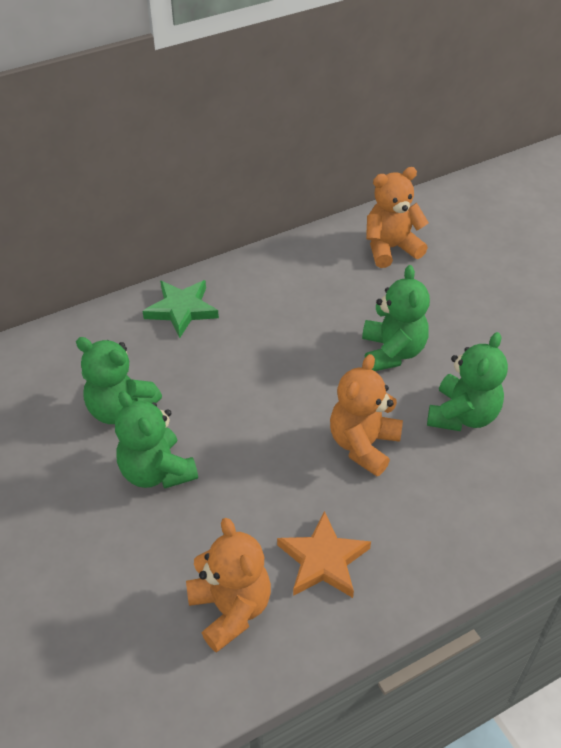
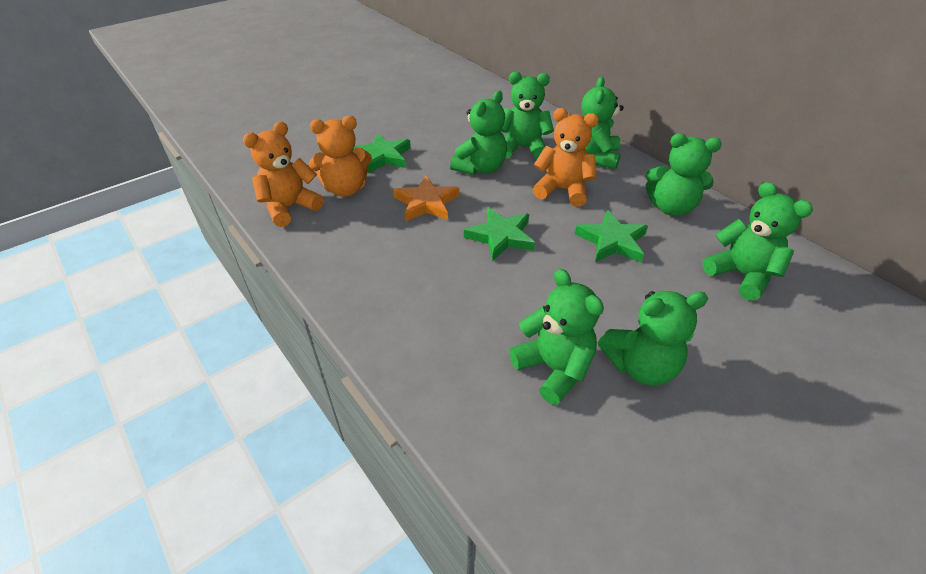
green star: [143,280,219,338] = 1 -> [352,133,411,173] [464,207,535,261] [575,210,648,262] = 3
green teddy bear: [76,337,162,424] [115,391,198,489] [362,265,430,371] [427,332,508,431] = 4 -> [450,90,507,175] [501,72,554,159] [509,269,604,405] [581,77,624,170] [598,291,708,386] [646,133,722,216] [702,182,813,301] = 7

